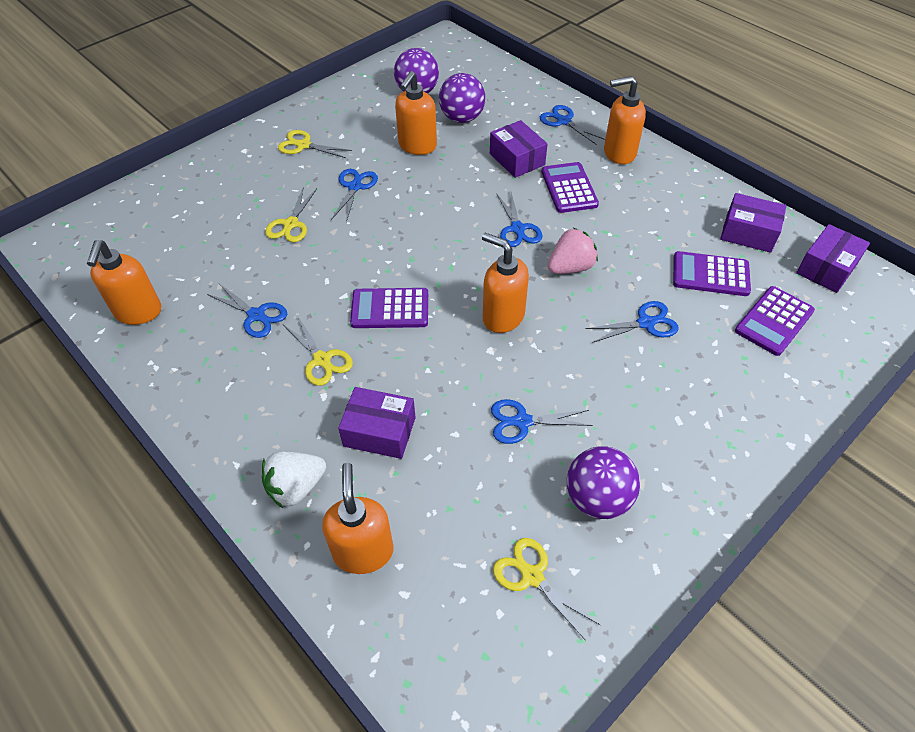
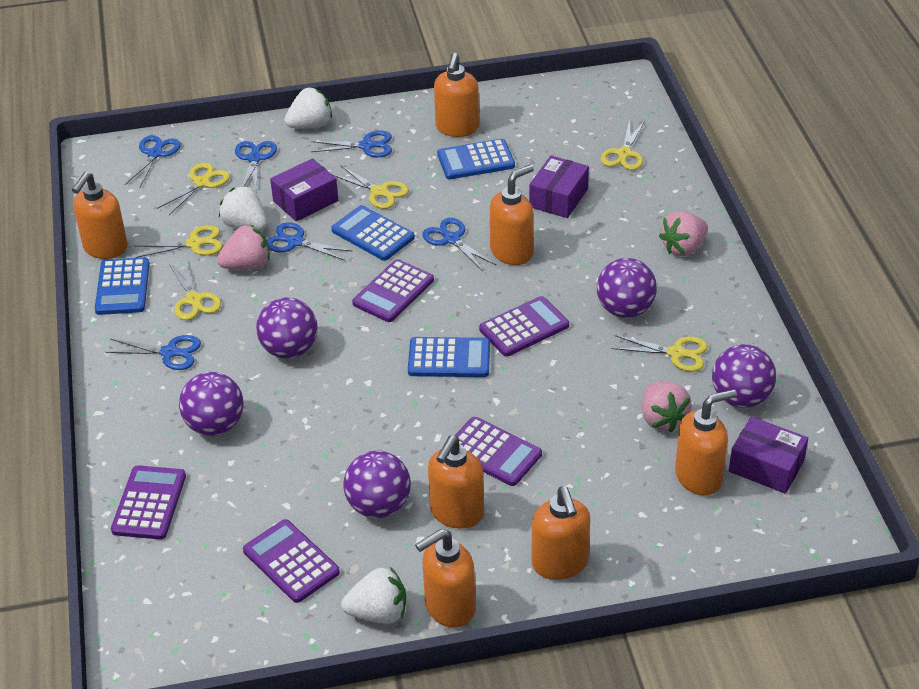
blue calculator: none = 0 -> [95,257,149,315] [331,205,415,261] [408,337,490,377] [437,139,515,179] = 4
orange soap dispenser: [87,240,161,325] [322,463,394,574] [395,71,437,155] [482,233,529,333] [604,76,646,164] = 5 -> [72,172,128,259] [415,529,475,628] [428,436,484,529] [434,53,479,137] [490,165,534,265] [531,487,590,580] [675,389,737,495] = 7
pink strawberry: [548,228,598,274] = 1 -> [217,225,270,270] [642,381,692,433] [659,211,708,256] = 3
purple ball: [394,48,439,94] [439,73,485,123] [567,446,640,519] = 3 -> [179,372,244,436] [256,298,318,358] [343,451,411,518] [597,258,657,318] [712,344,776,408] = 5
purple box: [338,387,416,459] [490,120,547,178] [720,193,786,253] [796,224,870,293] = 4 -> [270,158,338,221] [529,156,589,218] [729,416,808,494] = 3
purple calculator: [350,288,428,328] [541,162,599,213] [673,251,751,296] [735,286,815,356] = 4 -> [111,465,186,539] [243,519,340,603] [352,259,434,322] [454,417,542,486] [479,296,569,357] = 5
white strawberry: [262,451,326,508] = 1 -> [219,186,267,231] [284,88,332,128] [341,567,406,624] = 3
yellow scissors: [265,189,317,242] [278,130,352,158] [284,315,353,386] [493,538,601,641] = 4 -> [134,225,223,258] [157,163,230,215] [169,260,221,320] [332,166,409,209] [600,119,645,170] [611,335,708,372] = 6

